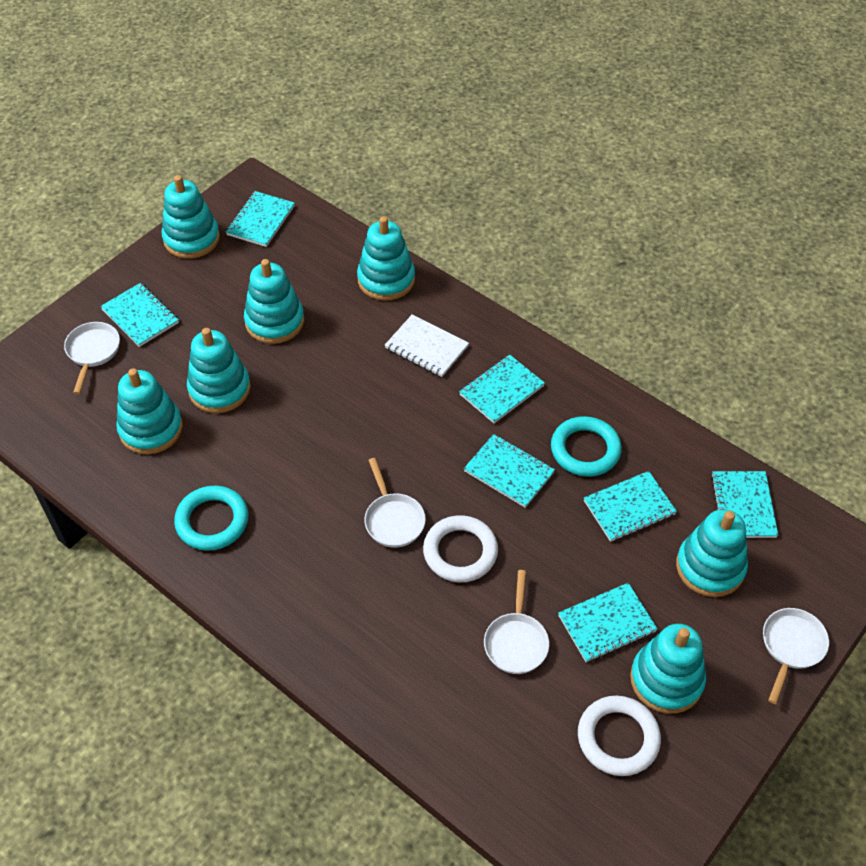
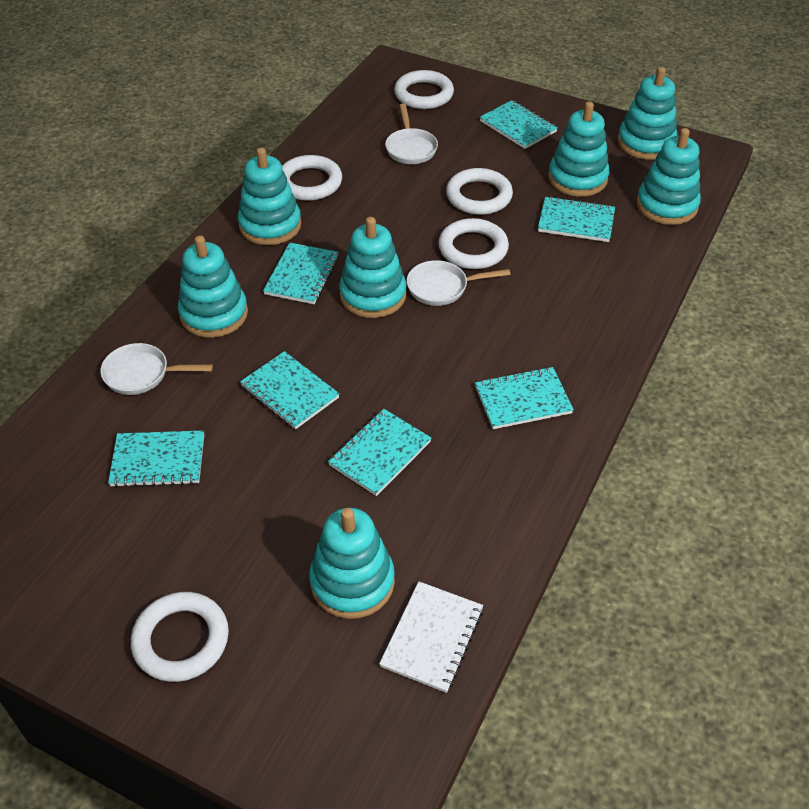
turquoise ring: [174,485,248,551] [551,416,622,477] = 2 -> none = 0
white pan: [64,322,120,395] [364,458,426,548] [484,570,549,674] [763,608,829,704] = 4 -> [101,343,213,395] [385,103,438,164] [407,260,510,306] = 3
white ring: [423,515,498,582] [578,695,661,776] = 2 -> [131,592,229,682] [282,155,342,201] [394,70,454,109] [438,218,509,269] [446,168,513,215] = 5

